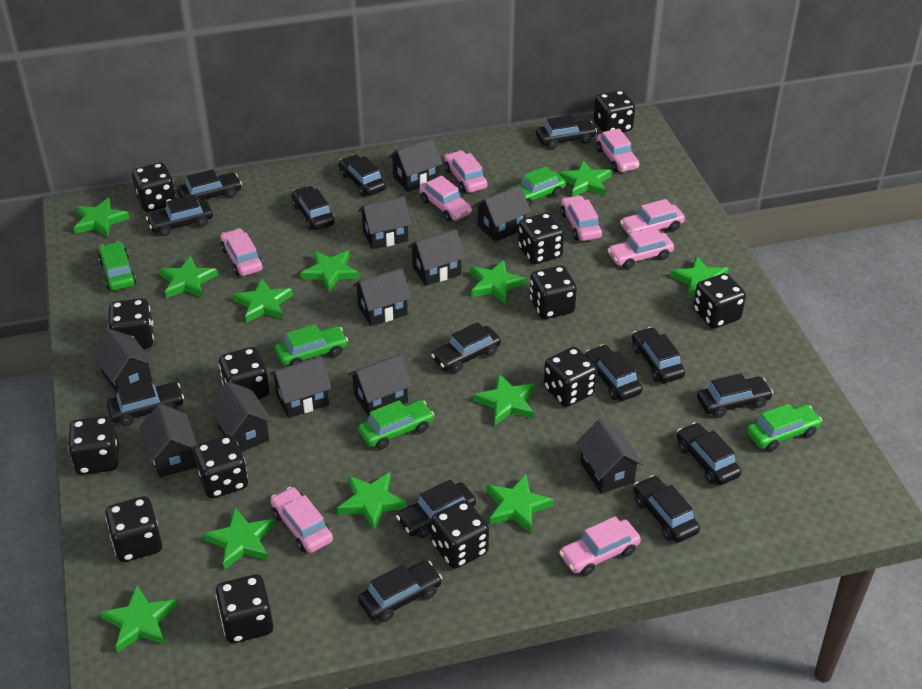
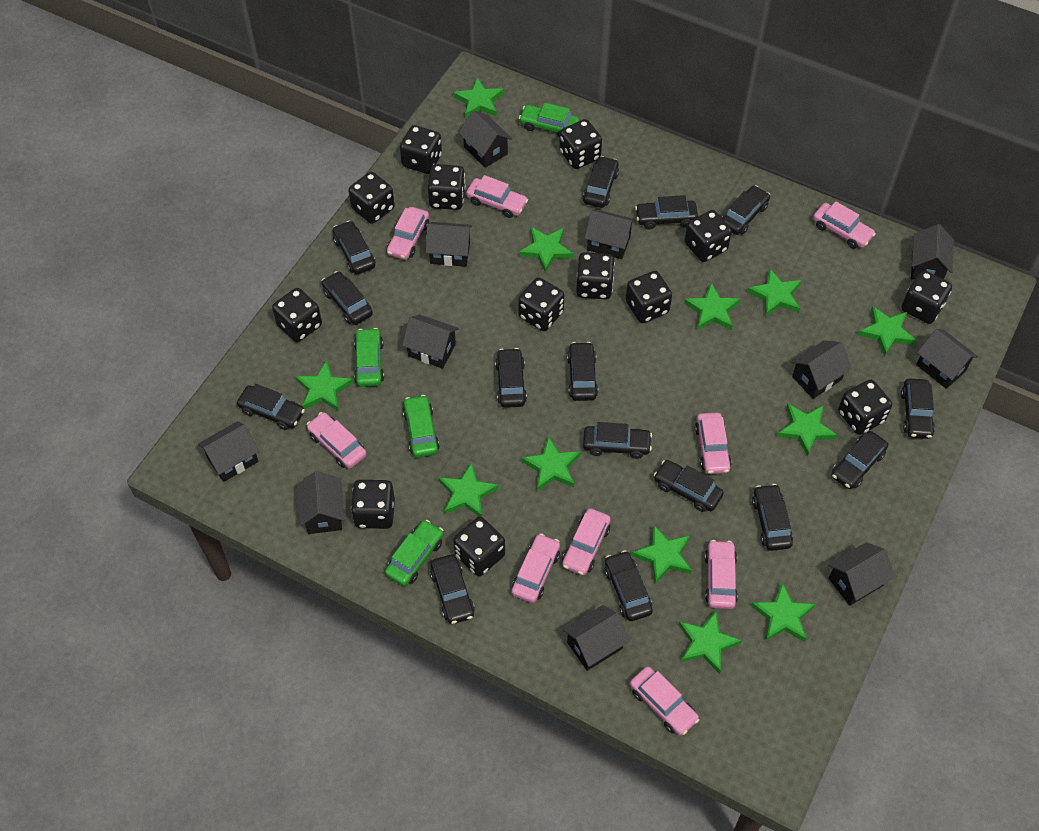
black car: [107,380,184,426] [146,195,213,236] [177,169,242,201] [292,186,334,230] [339,155,386,196] [358,561,442,622] [396,479,476,538] [431,322,501,373] [536,115,597,149] [585,344,643,401] [632,327,685,383] [634,475,700,543] [677,422,742,485] [697,374,773,418] = 14 -> [237,384,305,430] [322,271,373,325] [333,220,375,274] [430,554,475,624] [495,348,527,408] [567,342,598,401] [583,156,619,208] [583,422,652,459] [605,551,653,621] [635,195,698,230] [654,460,724,512] [722,185,770,235] [752,484,793,551] [831,431,888,489] [901,378,935,439] = 15
green car: [98,241,136,291] [275,324,348,366] [358,400,434,449] [507,166,566,207] [747,404,822,451] = 5 -> [354,328,384,387] [385,520,444,586] [403,395,440,458] [519,103,579,138] = 4

